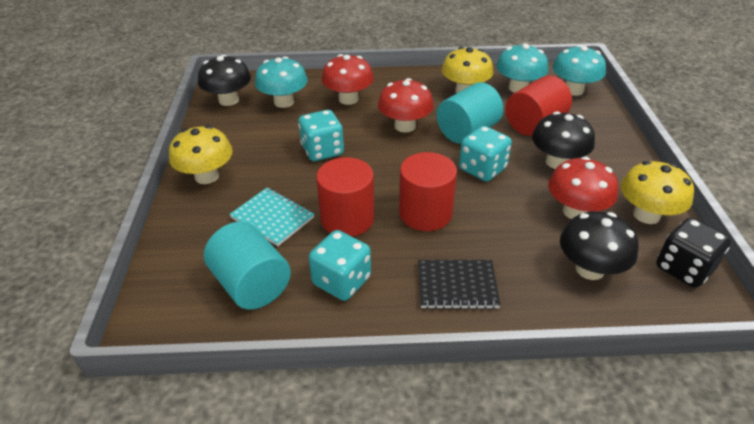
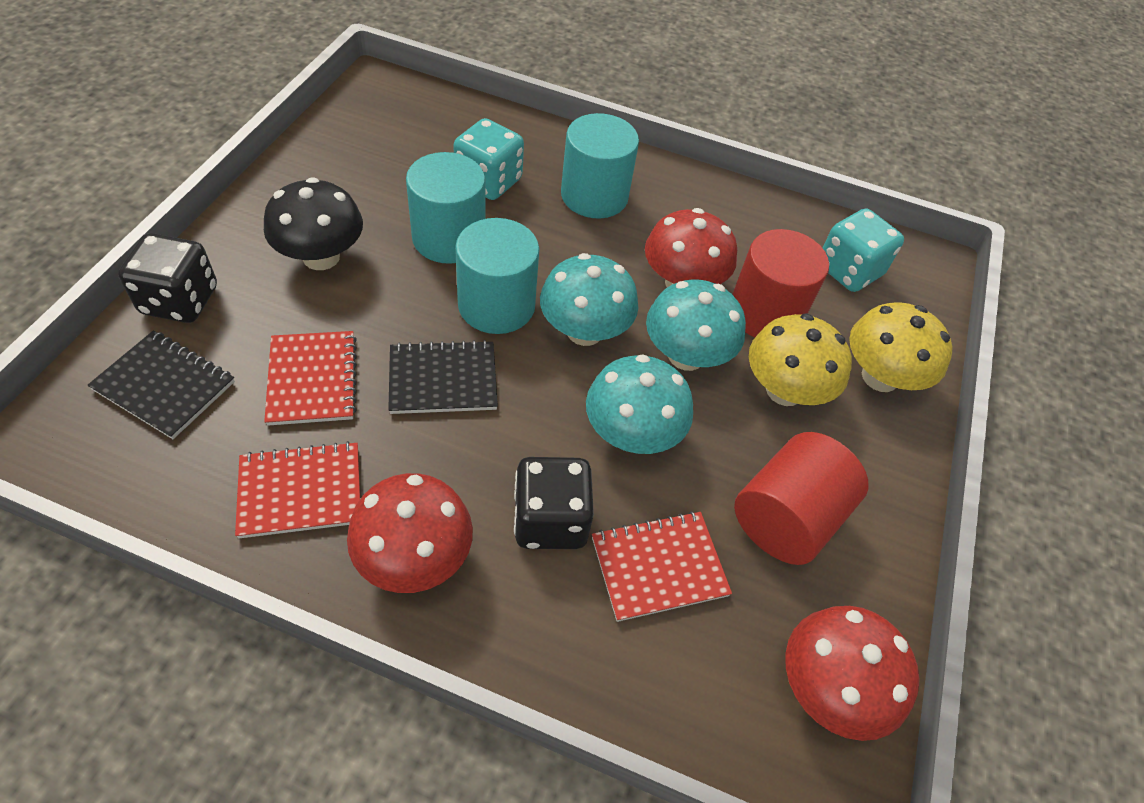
black dice: [656,218,731,288] = 1 -> [118,233,217,323] [514,457,594,549] = 2
black mushroom: [198,55,251,106] [532,111,595,169] [560,211,638,280] = 3 -> [264,177,363,270] = 1
black notebook: [418,260,500,309] = 1 -> [88,331,235,439] [388,340,498,414] = 2
red cylinder: [316,157,374,237] [399,152,457,231] [506,76,572,136] = 3 -> [732,229,829,337] [734,432,868,565] = 2
red notebook: none = 0 -> [235,441,360,539] [264,331,357,426] [592,511,732,622] = 3
turquoise cylinder: [204,221,291,310] [437,82,503,144] = 2 -> [406,152,485,264] [455,218,540,334] [561,113,639,219] = 3
turquoise dice: [298,110,344,161] [309,230,371,301] [459,126,512,182] = 3 -> [453,118,524,200] [823,209,904,292] = 2
turquoise notebook: [229,188,314,246] = 1 -> none = 0
yellow mushroom: [169,125,233,184] [442,47,493,94] [621,161,694,224] = 3 -> [749,313,852,406] [849,302,953,392] = 2

